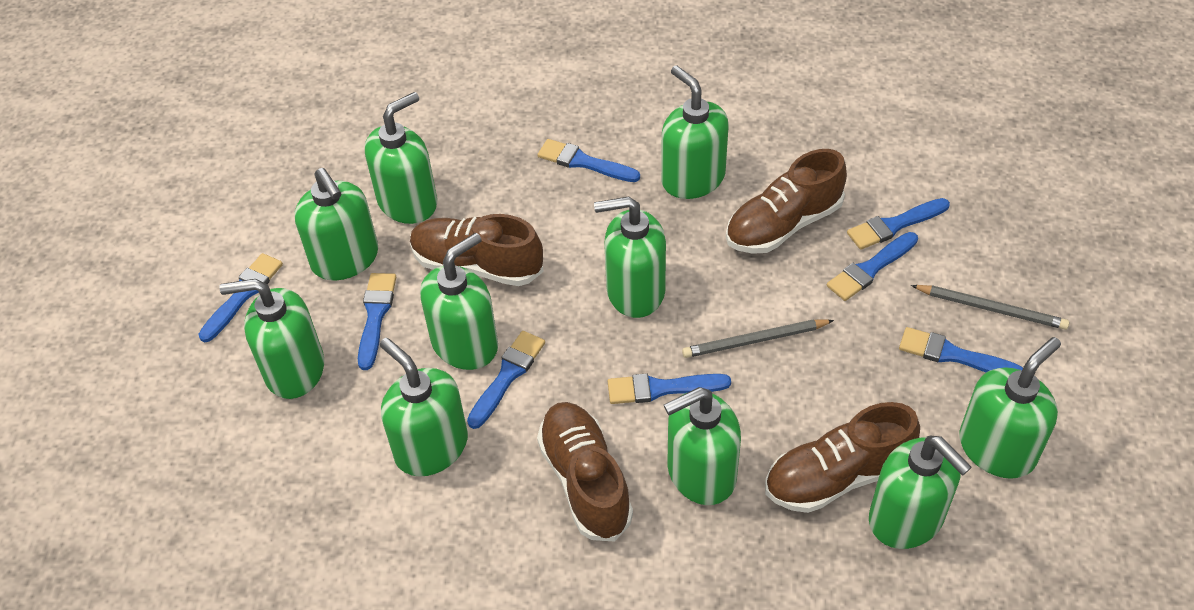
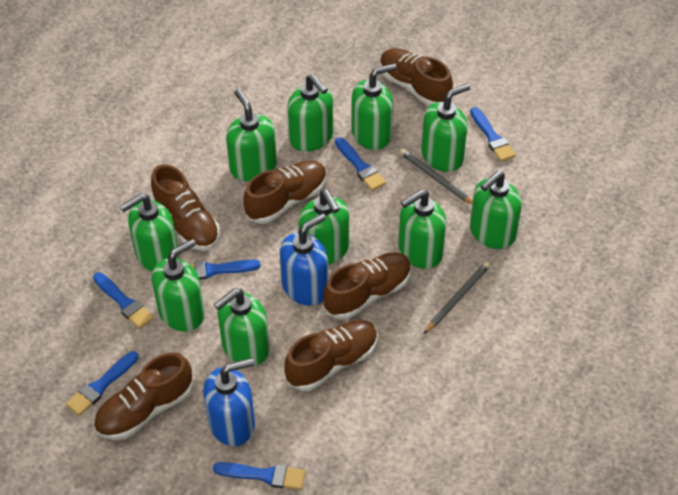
blue brush: [198,253,283,343] [358,273,396,370] [467,331,545,429] [538,139,640,182] [608,373,731,404] [827,232,918,301] [847,198,950,250] [899,327,1023,372] = 8 -> [65,351,138,416] [93,272,154,329] [188,260,261,280] [213,462,305,490] [335,137,386,191] [470,107,516,162] = 6
blue soap dispenser: none = 0 -> [203,358,255,446] [280,213,328,306] = 2
brown shoe: [410,214,544,286] [537,402,633,541] [726,149,847,254] [765,402,920,513] = 4 -> [93,352,193,440] [151,164,220,251] [243,160,327,224] [284,320,378,391] [323,253,412,320] [380,48,453,106] = 6

